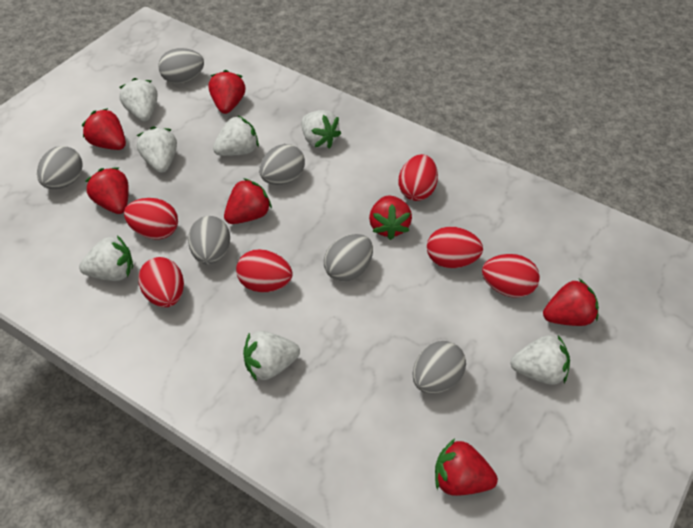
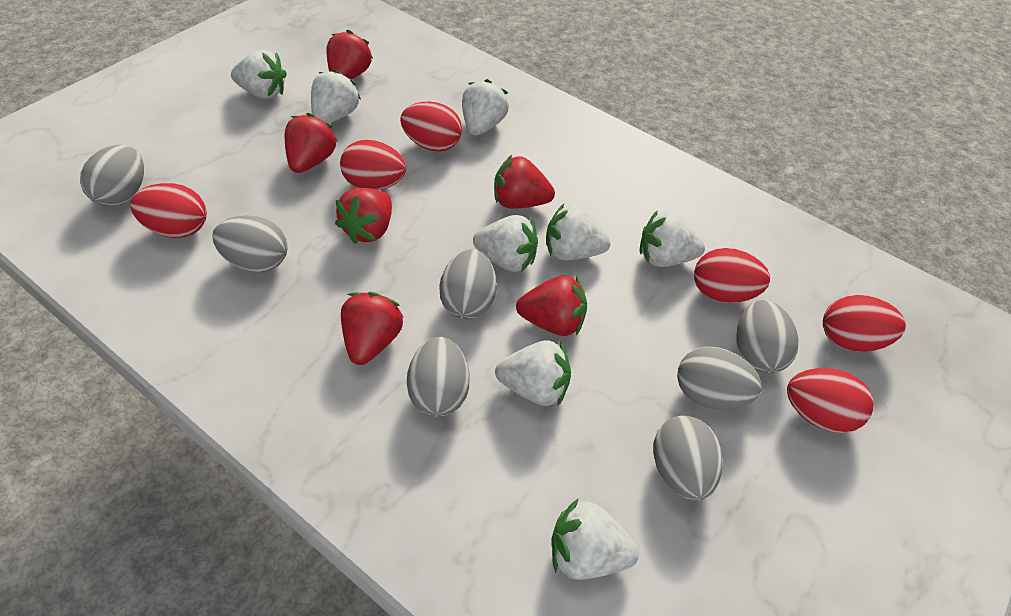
grey egg: [37,146,83,189] [158,48,204,84] [188,216,230,265] [259,144,305,185] [324,234,373,282] [412,341,466,394] = 6 -> [80,145,144,206] [212,215,287,272] [407,337,470,417] [439,249,497,319] [653,416,723,501] [677,347,762,410] [736,300,799,373] = 7
red strawberry: [82,108,126,150] [86,167,129,214] [209,70,246,114] [224,178,272,224] [369,196,412,240] [435,439,498,496] [543,279,599,326] = 7 -> [285,113,338,173] [326,30,373,79] [335,188,392,244] [341,292,404,365] [494,155,555,209] [516,275,587,336] = 6
white strawberry: [79,235,133,281] [120,78,158,122] [137,127,177,173] [213,115,259,156] [243,331,300,381] [301,110,341,149] [510,335,570,385] = 7 -> [231,50,287,99] [311,69,361,124] [462,79,509,136] [473,215,538,272] [495,340,571,406] [546,204,611,260] [551,498,639,580] [640,210,705,267] = 8

